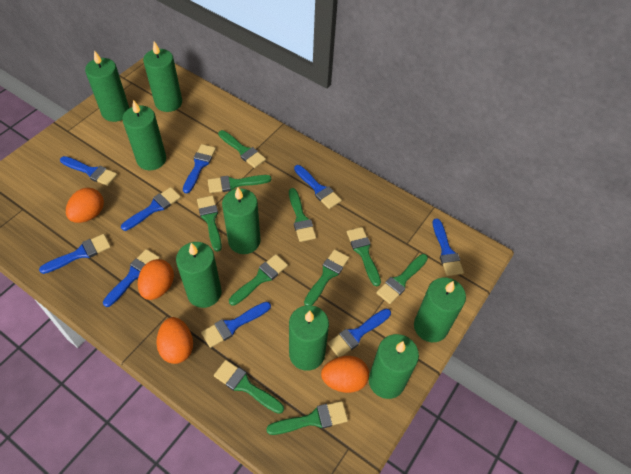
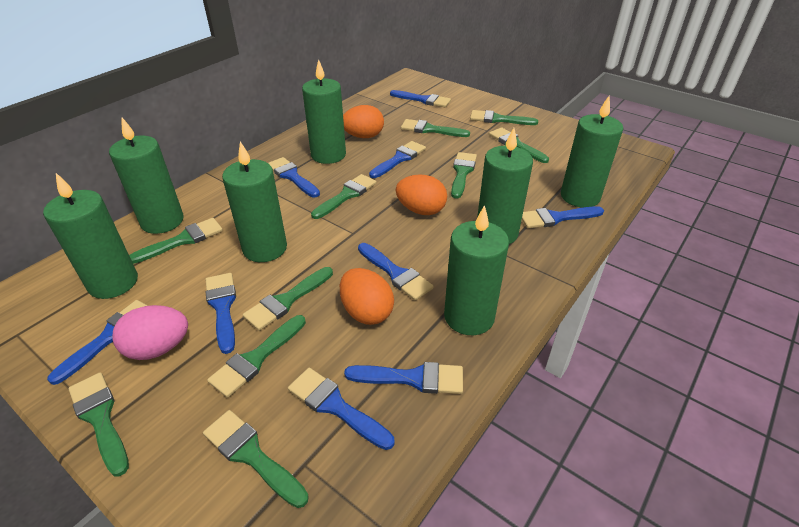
green candle: [85,50,129,122] [122,100,166,170] [143,41,182,112] [176,242,222,308] [222,187,261,254] [289,305,329,371] [369,334,419,399] [414,278,466,342] = 8 -> [43,173,138,299] [109,118,183,234] [222,141,287,262] [302,59,346,164] [444,205,509,335] [477,128,533,244] [561,96,623,208] = 7
orange egg: [66,188,104,223] [138,259,174,300] [156,317,193,364] [321,356,369,393] = 4 -> [340,268,394,325] [343,105,384,138] [396,174,447,215] = 3
pink egg: none = 0 -> [112,305,188,360] = 1

